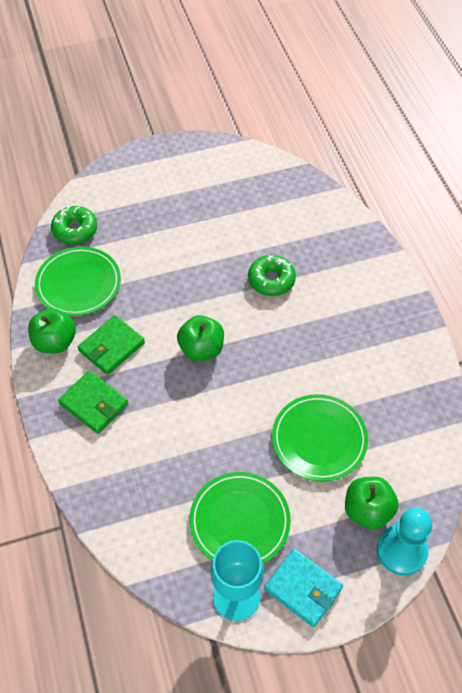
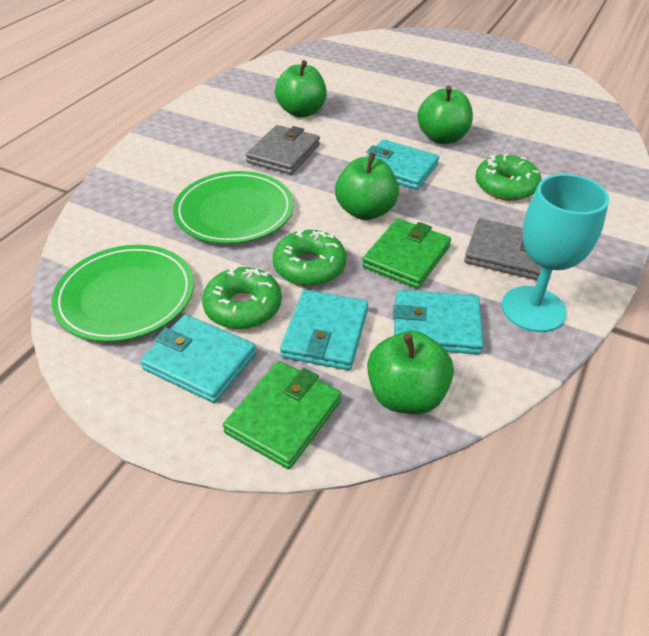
green apple: [28,308,76,353] [177,315,224,361] [345,477,399,530] = 3 -> [275,60,327,117] [335,152,399,220] [367,331,454,414] [417,86,473,144] = 4
green donut: [51,206,97,244] [248,255,296,296] = 2 -> [202,267,282,329] [272,229,347,286] [475,154,541,201] = 3
green plate: [35,247,121,316] [189,472,291,564] [272,394,368,481] = 3 -> [51,245,194,342] [173,171,294,244] = 2
grey wallet: none = 0 -> [246,125,320,175] [464,219,542,280] = 2
turquoise pawn: [377,508,432,576] = 1 -> none = 0
turquoise wallet: [264,549,343,627] = 1 -> [140,314,256,403] [280,290,368,370] [366,139,439,190] [393,290,484,355] = 4

